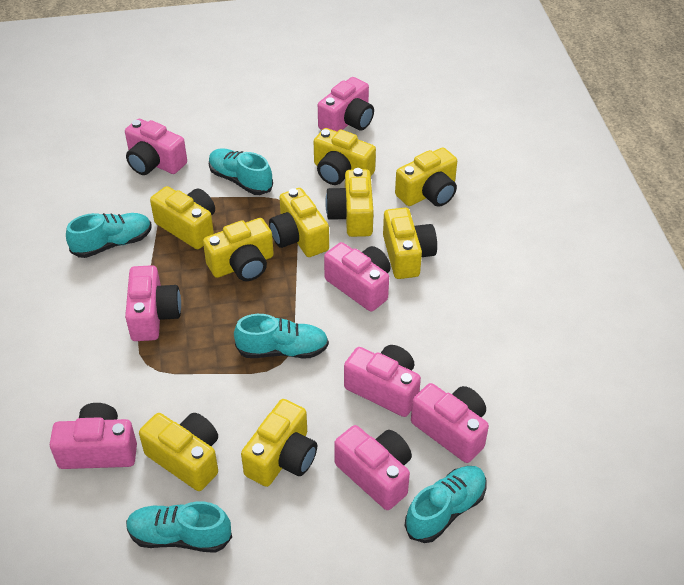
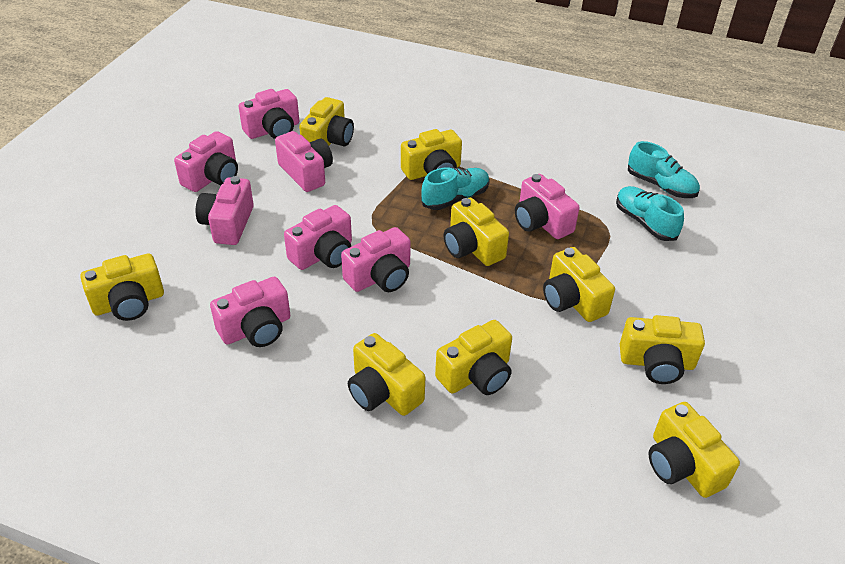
turquoise shoe: [66,213,152,258] [126,501,232,553] [209,148,273,195] [234,314,329,358] [404,466,487,543] = 5 -> [421,167,490,210] [616,186,684,241] [628,141,700,198] = 3

